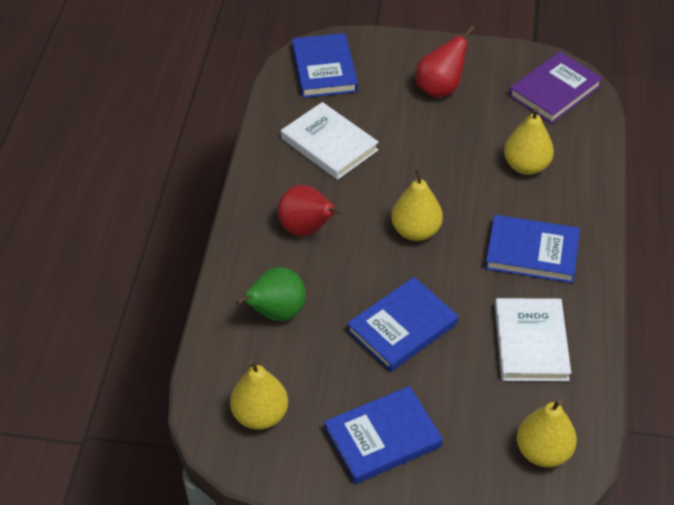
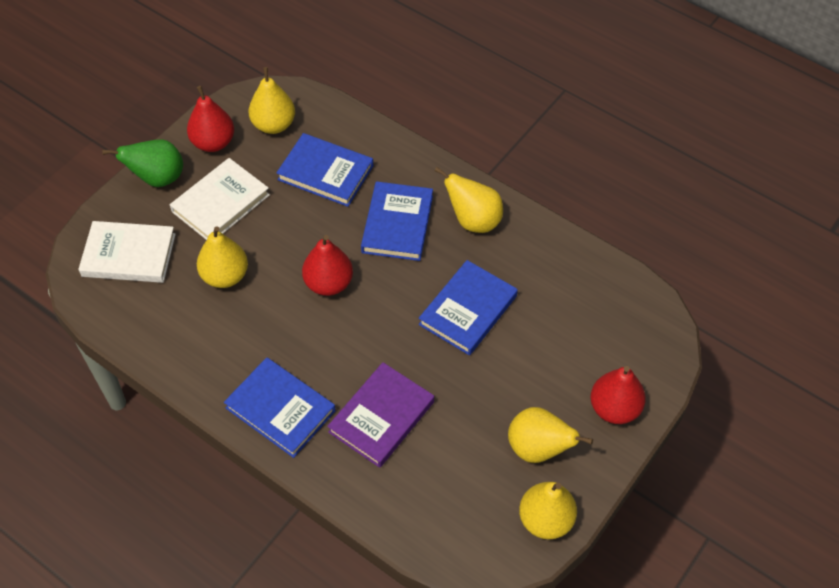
red pear: [278,185,343,236] [416,26,474,98] = 2 -> [187,86,234,152] [302,235,353,296] [590,366,646,424] = 3
yellow pear: [230,360,288,430] [391,168,443,241] [504,107,554,175] [517,399,577,467] = 4 -> [197,226,248,288] [249,67,295,134] [434,167,503,233] [508,407,593,463] [519,482,577,539] = 5

